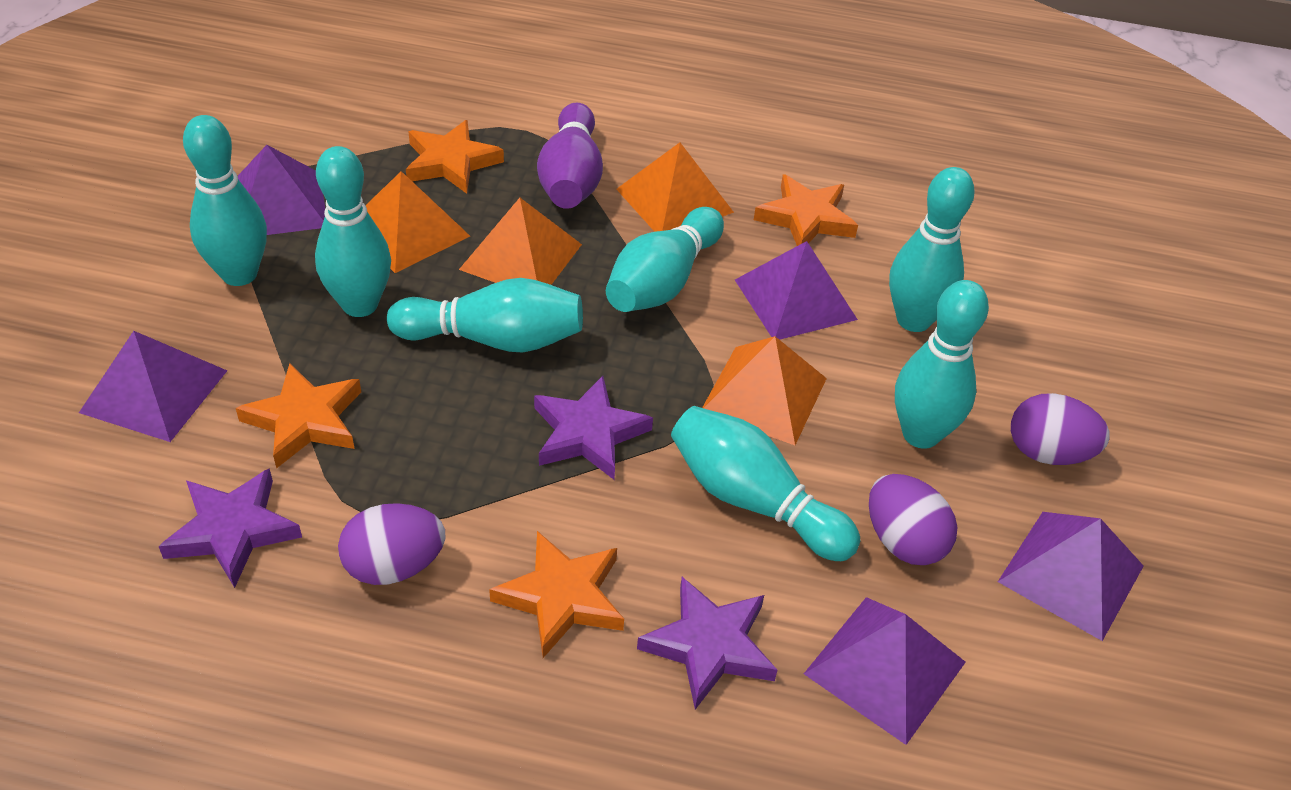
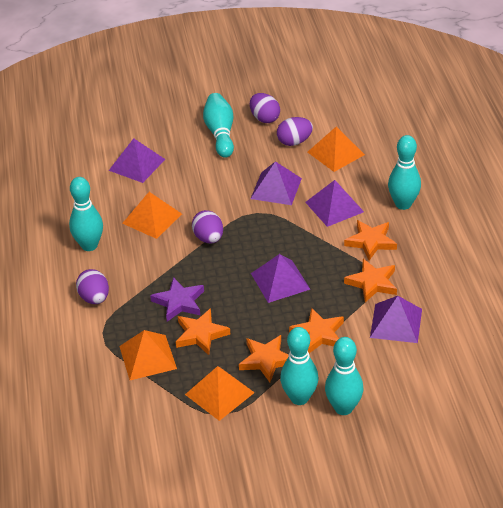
orange star: [236,363,361,469] [406,120,504,194] [489,531,624,658] [754,174,858,246] = 4 -> [176,308,230,355] [239,335,288,382] [289,308,344,353] [344,220,397,260] [344,259,397,302] = 5
purple bowling pin: [537,103,603,209] = 1 -> none = 0
purple egg: [338,503,446,585] [869,474,958,565] [1011,393,1110,465] = 3 -> [76,269,109,304] [192,210,223,244] [250,93,280,123] [277,117,313,146] = 4
purple star: [158,468,302,588] [534,376,653,480] [637,577,777,709] = 3 -> [150,277,204,322] = 1
turquoise bowling pin: [183,115,267,286] [315,146,391,317] [387,278,583,353] [606,207,724,312] [671,406,860,561] [889,167,975,332] [895,280,989,449] = 7 -> [69,177,103,251] [203,93,234,158] [280,327,318,405] [325,337,364,415] [388,135,421,210] = 5

